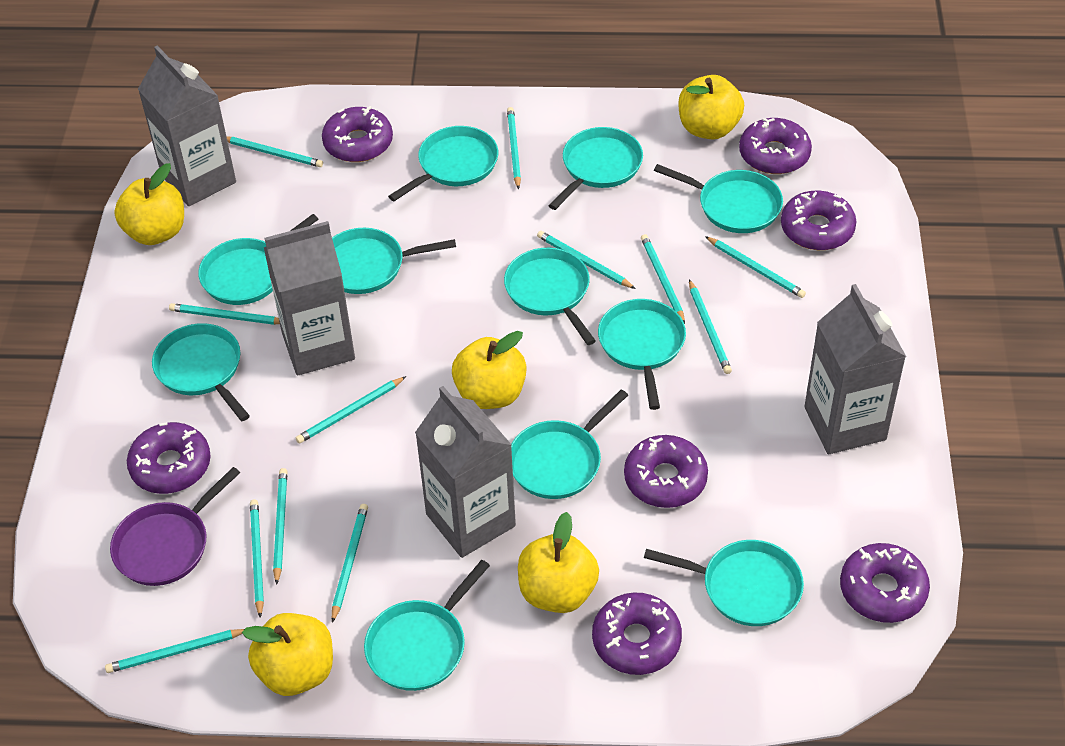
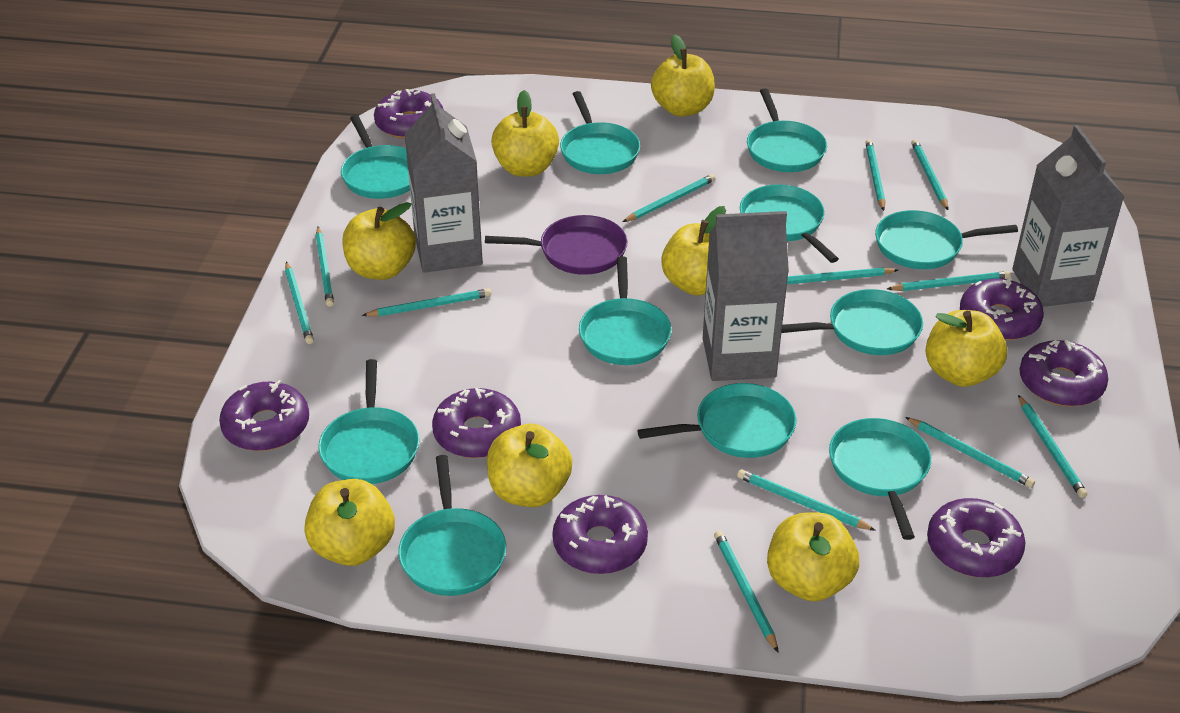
grey carton: [138,45,236,206] [264,221,355,376] [415,386,516,558] [804,284,906,454] = 4 -> [405,93,483,273] [703,211,789,381] [1012,125,1124,307] = 3
yellow apple: [114,163,184,245] [242,613,333,696] [452,331,527,409] [518,512,599,613] [678,75,744,139] = 5 -> [304,479,395,566] [342,202,416,280] [487,424,573,507] [491,90,559,177] [651,34,715,117] [661,206,726,296] [767,512,859,601] [925,310,1007,387] = 8

